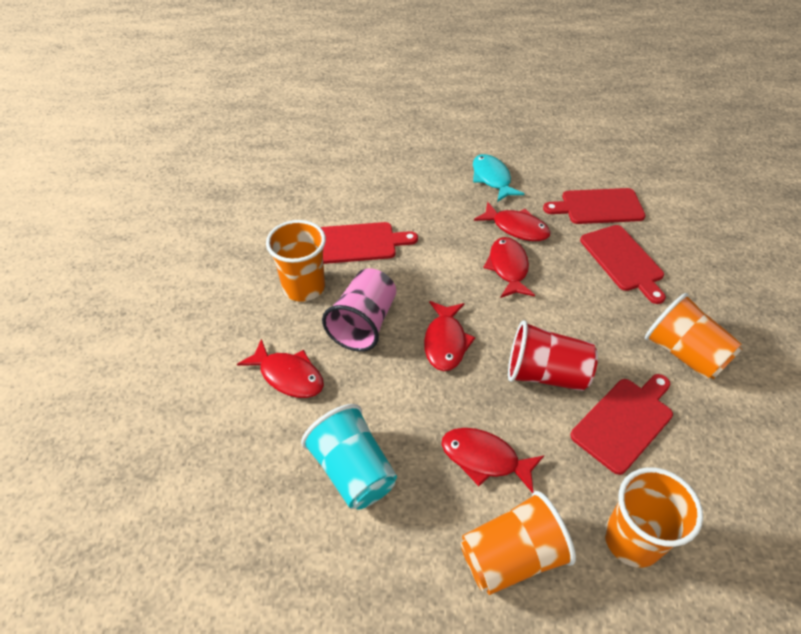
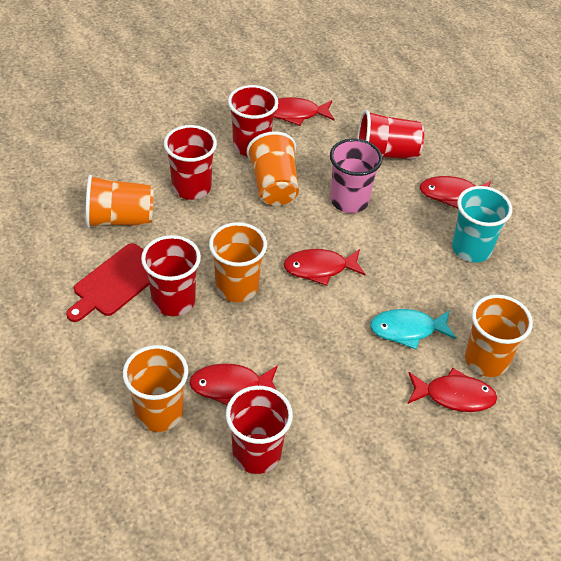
orange cup: [266,220,326,302] [460,491,576,595] [605,467,703,568] [645,293,742,380] = 4 -> [85,174,154,228] [123,345,188,432] [209,222,267,302] [247,131,299,206] [465,295,533,377] = 5
red cup: [508,320,598,391] = 1 -> [141,235,201,316] [164,125,217,200] [226,386,293,474] [228,85,278,157] [357,110,424,159] = 5
red cutting board: [320,222,418,264] [543,188,646,224] [571,374,673,475] [580,225,666,304] = 4 -> [66,243,149,322] = 1

